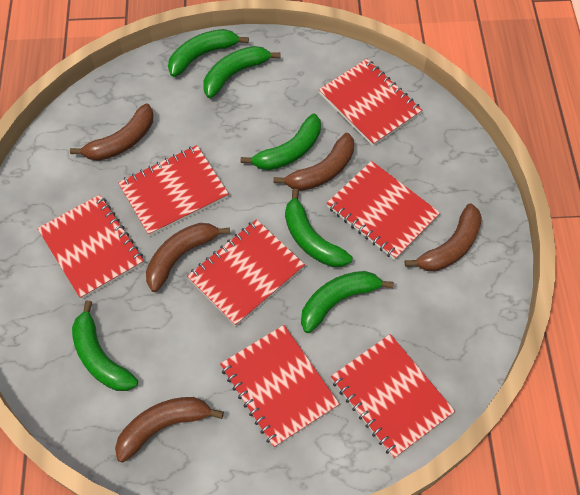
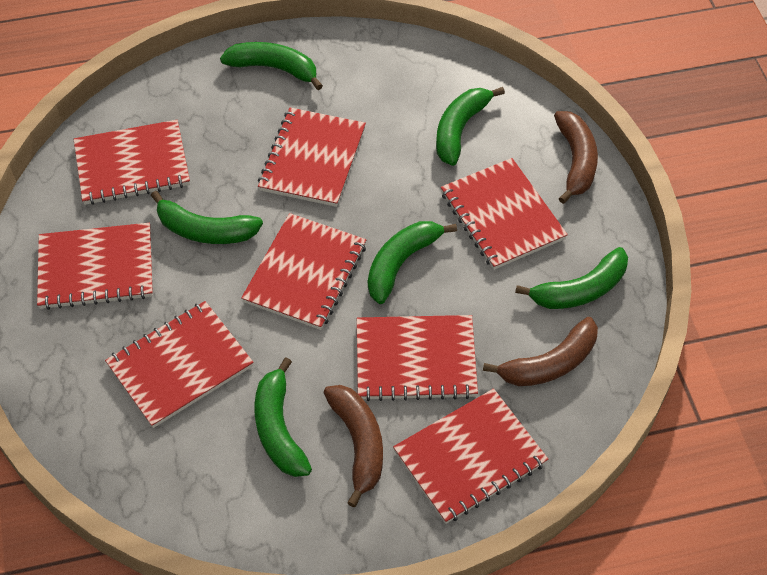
brown banana: [70,104,153,161] [115,397,224,463] [146,223,230,292] [273,133,354,191] [405,204,482,272] = 5 -> [323,385,383,507] [483,317,598,386] [554,111,598,204] = 3
red notebook: [37,195,144,299] [118,145,229,236] [187,219,305,326] [220,325,339,448] [319,59,422,146] [327,161,440,260] [331,334,455,458] = 7 -> [37,223,153,310] [74,120,190,205] [105,301,254,428] [241,213,366,330] [258,107,366,207] [357,315,478,401] [393,388,548,524] [441,158,568,270] = 8

